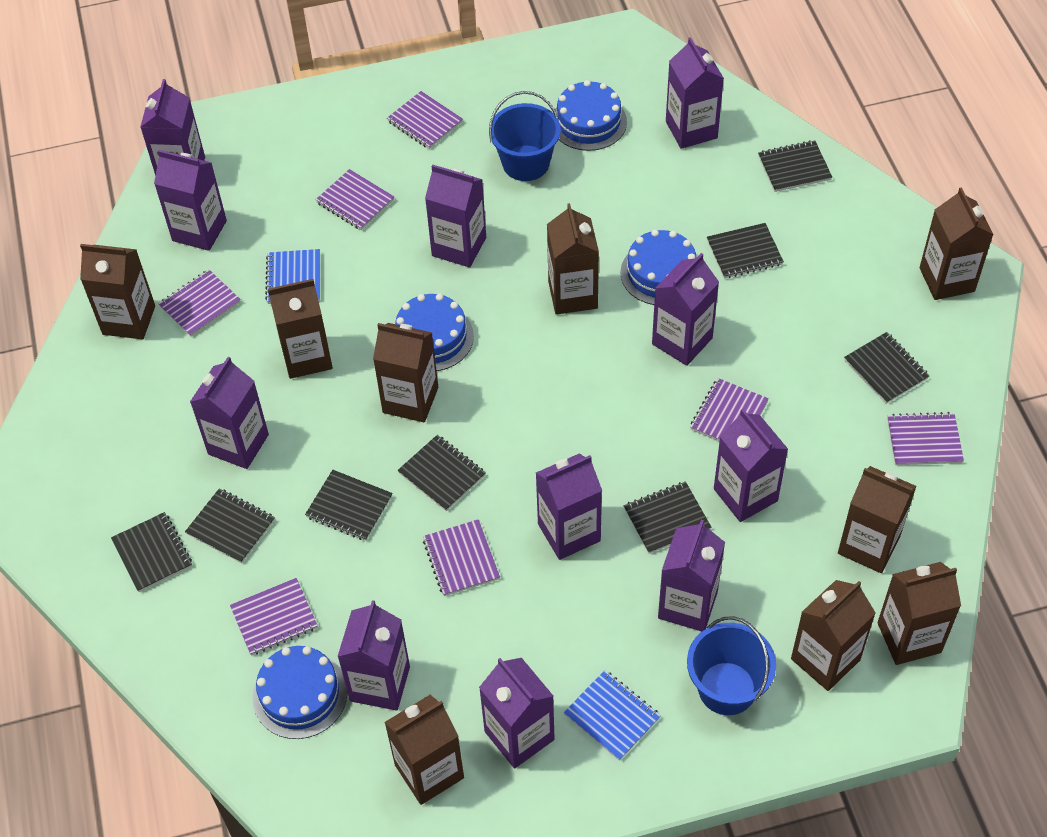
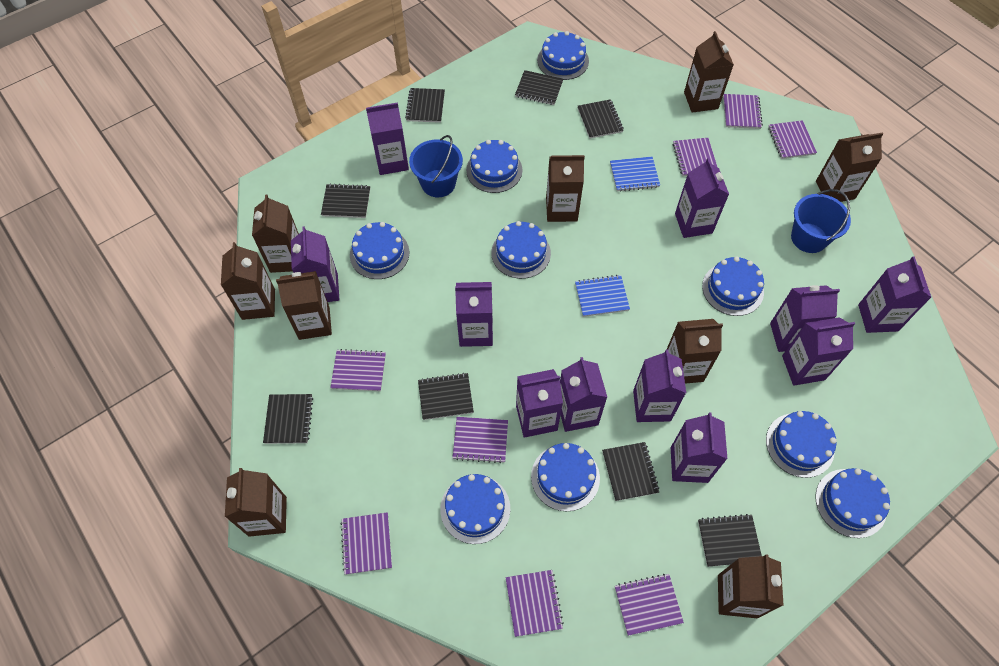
blue cake: [252,646,348,739] [395,293,474,371] [555,80,627,151] [620,229,697,305] = 4 -> [350,222,409,279] [440,474,510,544] [466,140,522,193] [491,221,551,279] [531,443,600,511] [537,31,589,80] [702,257,764,316] [766,411,837,478] [815,468,890,538] = 9
purple notebook: [158,270,241,337] [230,578,318,656] [316,169,395,230] [387,91,463,149] [423,519,500,596] [690,378,769,442] [887,412,964,465] = 7 -> [330,349,386,391] [341,512,392,575] [452,417,508,463] [506,570,564,637] [615,574,684,636] [673,138,718,176] [723,94,763,129] [768,120,817,159] = 8

